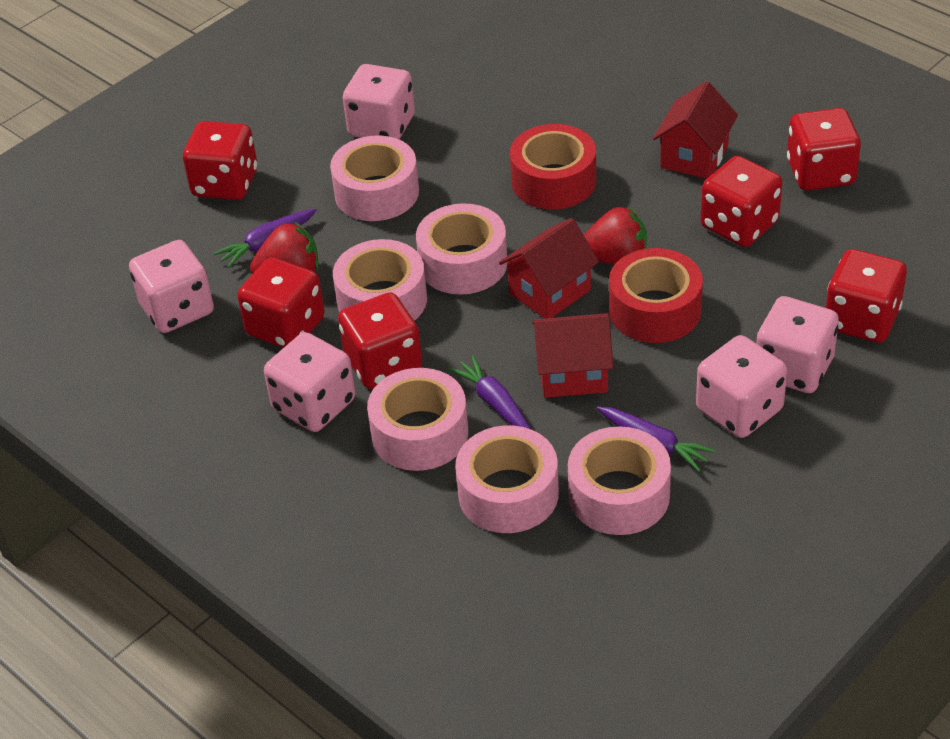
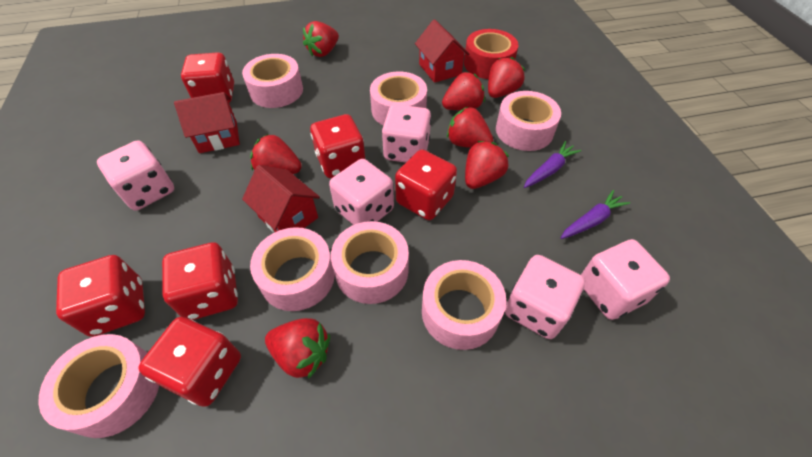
pink tape: [330,136,419,221] [333,239,427,321] [367,368,468,471] [416,203,507,295] [455,425,559,533] [568,426,671,535] = 6 -> [38,334,159,438] [242,54,303,108] [250,227,335,311] [331,221,409,304] [370,72,427,126] [422,260,506,350] [496,91,561,151] = 7
purple carrot: [214,208,317,268] [449,355,531,429] [597,406,715,471] = 3 -> [524,141,581,188] [561,190,630,239] = 2
red strawberry: [250,222,319,274] [584,207,647,265] = 2 -> [250,134,302,174] [265,318,330,379] [303,21,339,57] [442,72,485,110] [447,106,493,148] [465,141,509,189] [488,57,525,98] = 7
red tape: [510,124,596,209] [609,248,703,343] = 2 -> [464,29,518,79] = 1

